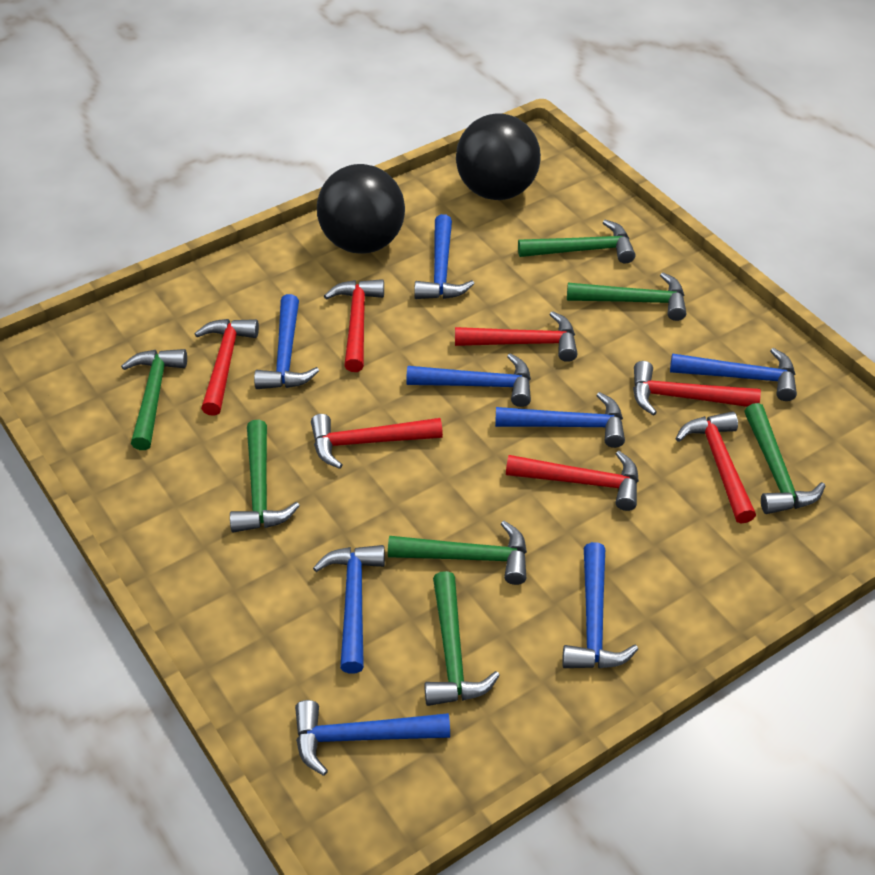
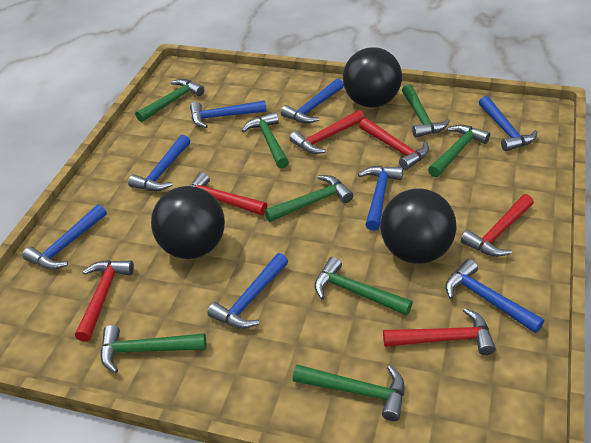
black ball: [317,164,405,254] [456,113,541,200] = 2 -> [151,186,225,259] [343,47,402,108] [380,188,457,264] = 3
green hammer: [121,349,187,450] [230,420,300,533] [388,521,527,585] [424,571,500,706] [518,220,635,264] [567,272,686,321] [744,403,825,514] = 7 -> [101,325,206,373] [135,79,205,122] [242,112,289,168] [264,175,354,222] [293,365,404,421] [314,257,413,316] [402,84,450,138] [428,125,490,177] = 8
red hammer: [195,319,259,416] [311,414,443,469] [324,279,384,372] [455,311,578,362] [506,451,639,511] [633,361,761,416] [675,411,756,523] = 7 -> [75,260,134,342] [190,172,267,215] [290,110,365,154] [359,118,429,170] [383,308,496,355] [461,194,534,257] = 6

